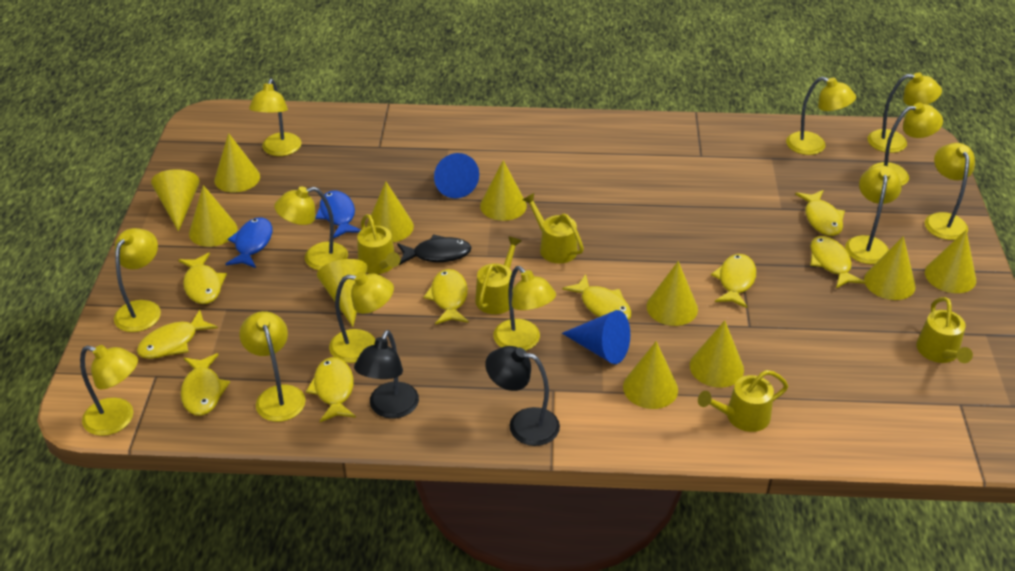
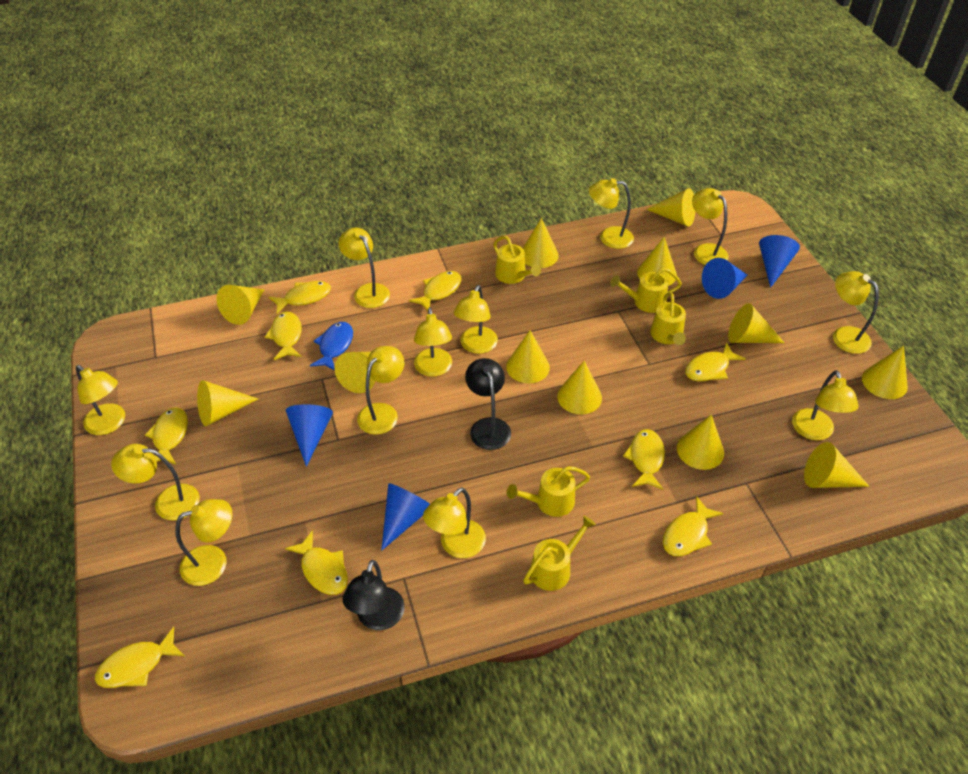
black fish: [397,234,472,265] = 1 -> none = 0
blue cone: [434,153,479,198] [562,310,630,364] = 2 -> [286,404,333,467] [381,483,430,551] [702,258,748,299] [759,235,800,288] = 4
blue fish: [226,217,272,268] [315,191,361,238] = 2 -> [310,322,353,371] = 1
yellow cone: [151,169,200,232] [189,185,237,247] [214,133,260,192] [317,259,368,327] [366,182,414,242] [480,160,527,221] [623,341,678,409] [646,261,698,326] [690,320,744,388] [864,236,916,300] [925,230,976,293] = 11 -> [197,380,258,426] [217,285,265,325] [334,352,375,393] [506,331,550,384] [523,218,559,268] [557,361,602,415] [637,237,677,286] [646,188,696,227] [677,415,724,470] [728,303,785,343] [804,442,870,488] [862,346,908,399] = 12

